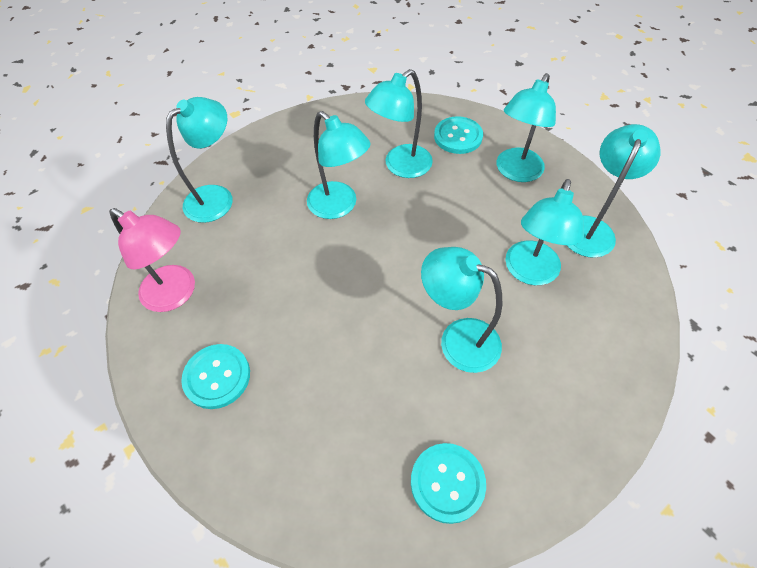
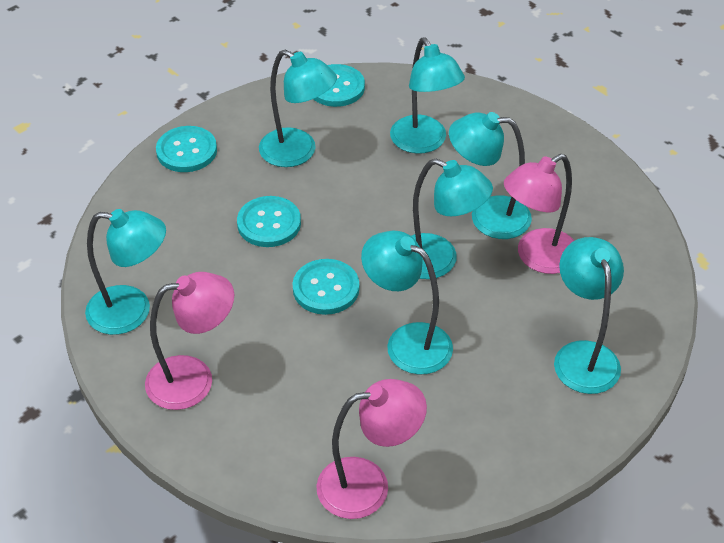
pink lamp: [109,208,195,312] = 1 -> [145,272,234,410] [316,379,427,519] [504,154,574,274] = 3
turquoise button: [181,344,250,409] [411,443,486,524] [434,116,483,154] = 3 -> [156,126,217,172] [237,196,301,247] [292,259,359,315] [314,64,365,107] = 4

